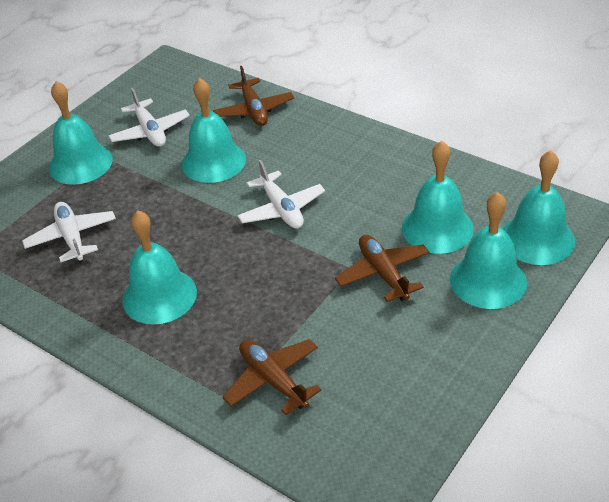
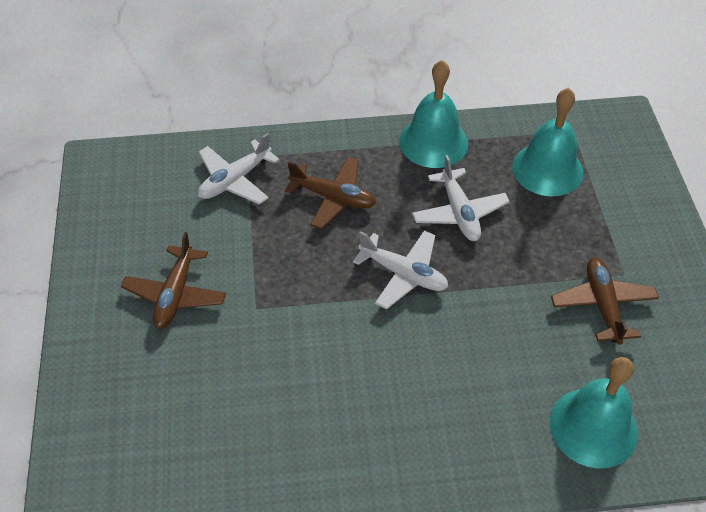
turquoise bell: [49,81,113,185] [122,210,197,325] [182,78,246,183] [402,141,474,254] [450,192,527,309] [503,150,575,265] = 6 -> [399,60,468,168] [512,88,583,196] [550,357,638,469] = 3

